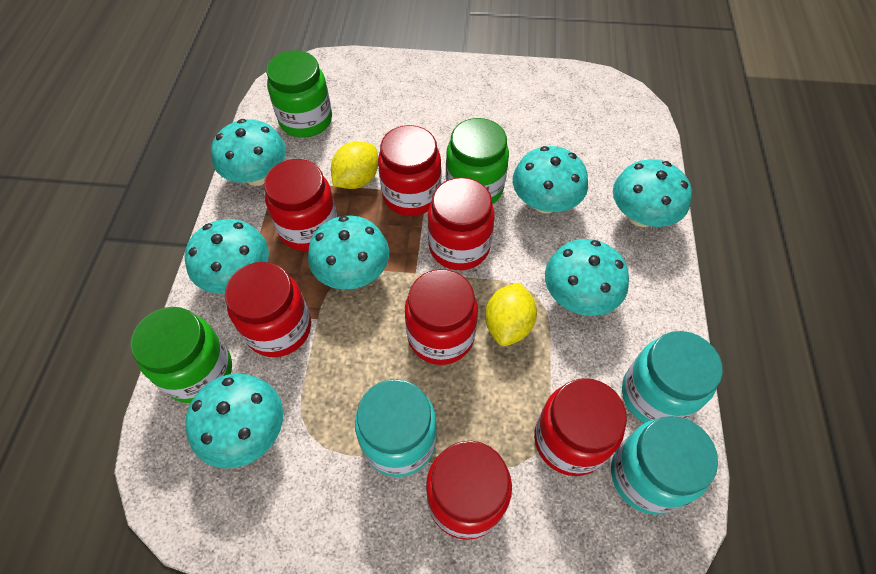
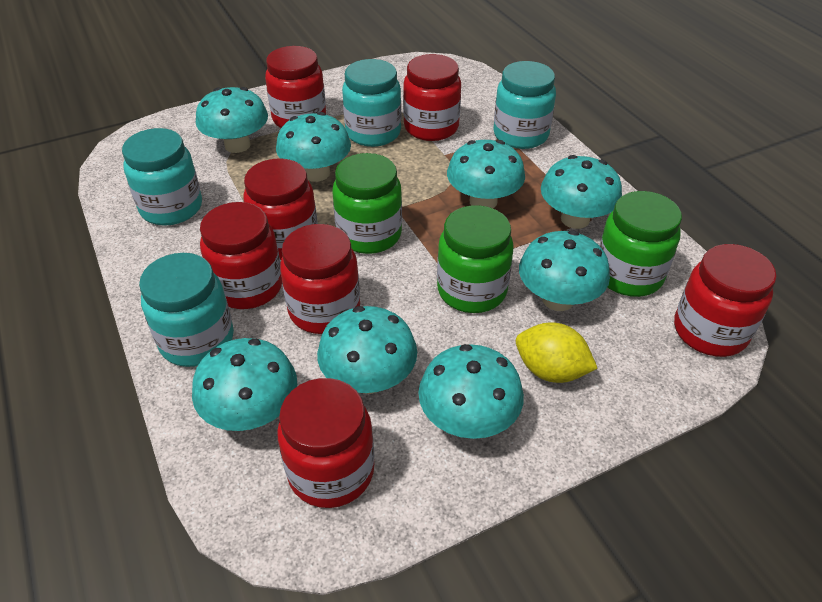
turquoise jar: [355,379,437,477] [611,416,718,515] [622,331,723,423] = 3 -> [122,128,202,226] [139,253,234,367] [342,59,401,147] [493,61,556,149] = 4
turquoise mushroom: [185,219,269,293] [185,374,283,469] [211,119,286,186] [308,216,389,290] [513,146,588,213] [545,239,629,316] [613,159,692,227] = 7 -> [192,338,297,431] [196,87,268,153] [276,112,351,182] [317,306,417,394] [418,344,524,439] [447,140,525,208] [519,231,610,311] [541,155,622,229] = 8
yellow lemon: [331,141,378,189] [485,282,537,346] = 2 -> [516,322,598,383] = 1

